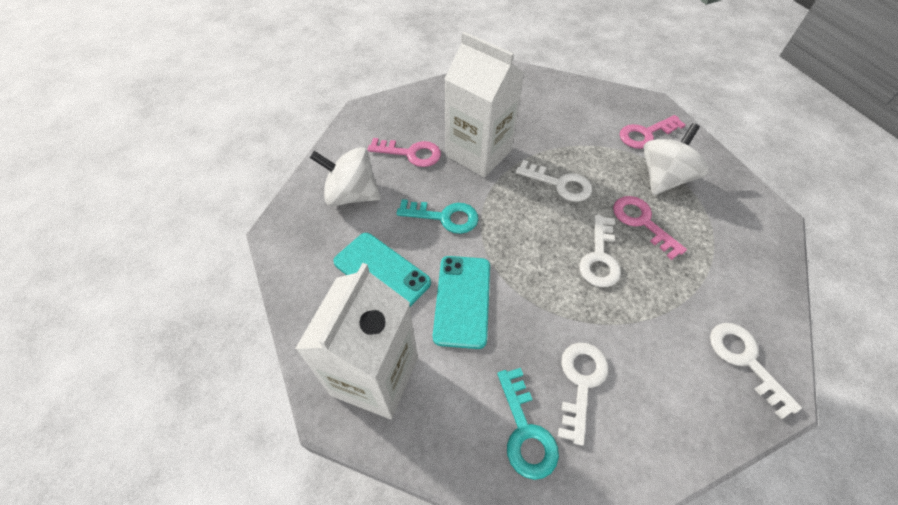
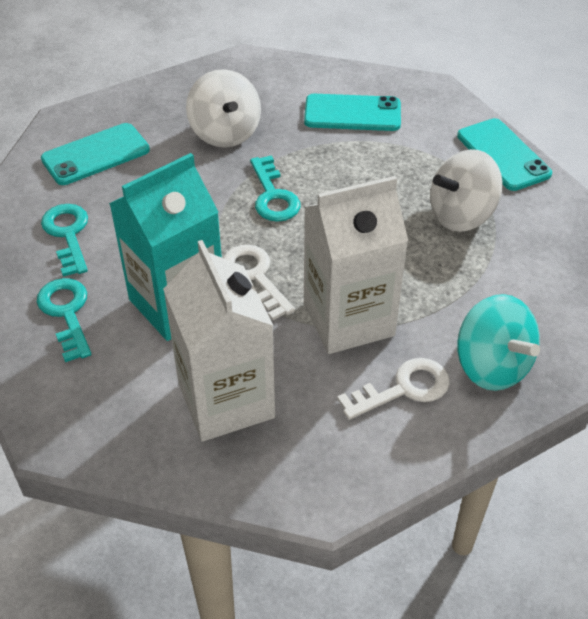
pink key: [367,138,441,167] [613,196,687,260] [619,115,686,149] = 3 -> none = 0
turquoise carton: none = 0 -> [109,153,222,341] = 1
turquoise key: [396,199,479,234] [497,368,559,480] = 2 -> [37,278,91,362] [41,204,88,277] [250,155,300,222] = 3
turquoise phone: [333,233,431,307] [433,256,490,349] = 2 -> [41,123,150,185] [304,94,401,131] [457,118,552,191] = 3
turquoise spinning top: none = 0 -> [457,294,540,391] = 1
white key: [516,160,592,202] [558,343,609,446] [579,215,621,287] [710,323,802,419] = 4 -> [223,245,295,320] [337,358,450,420] = 2

